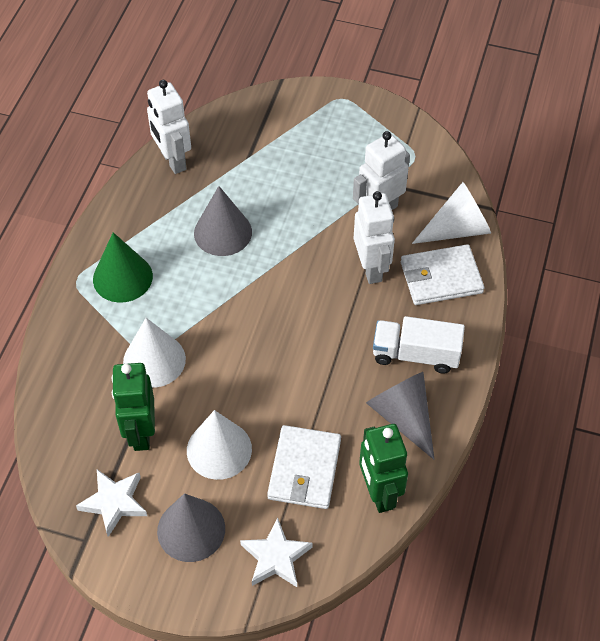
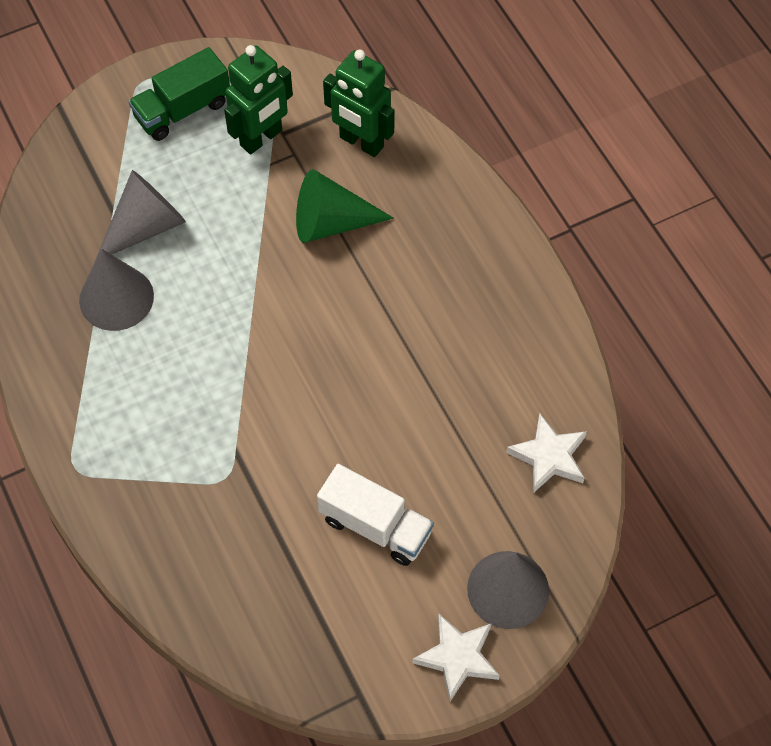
green truck: none = 0 -> [129,47,230,141] = 1
white cone: [123,318,186,388] [187,410,252,480] [412,182,491,244] = 3 -> none = 0
white robot: [147,80,191,174] [353,131,410,210] [354,191,395,284] = 3 -> none = 0
white wallet: [267,425,341,509] [401,244,484,305] = 2 -> none = 0

